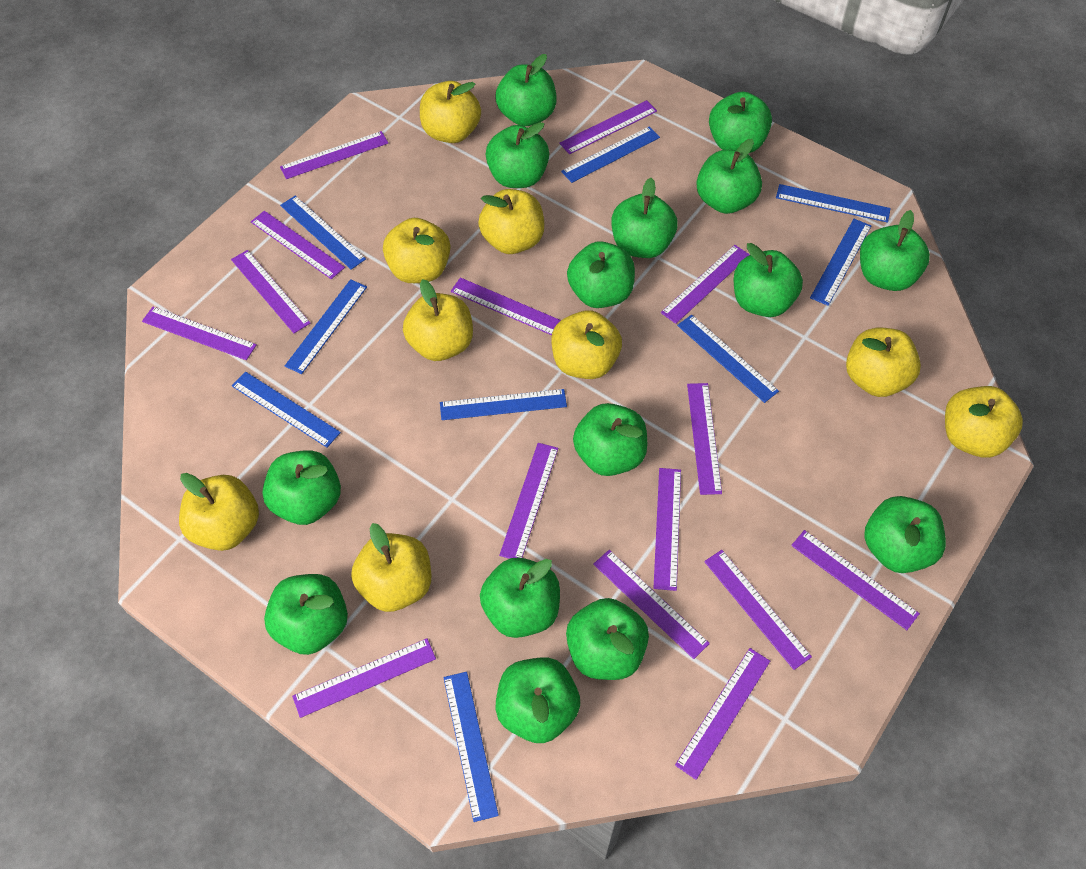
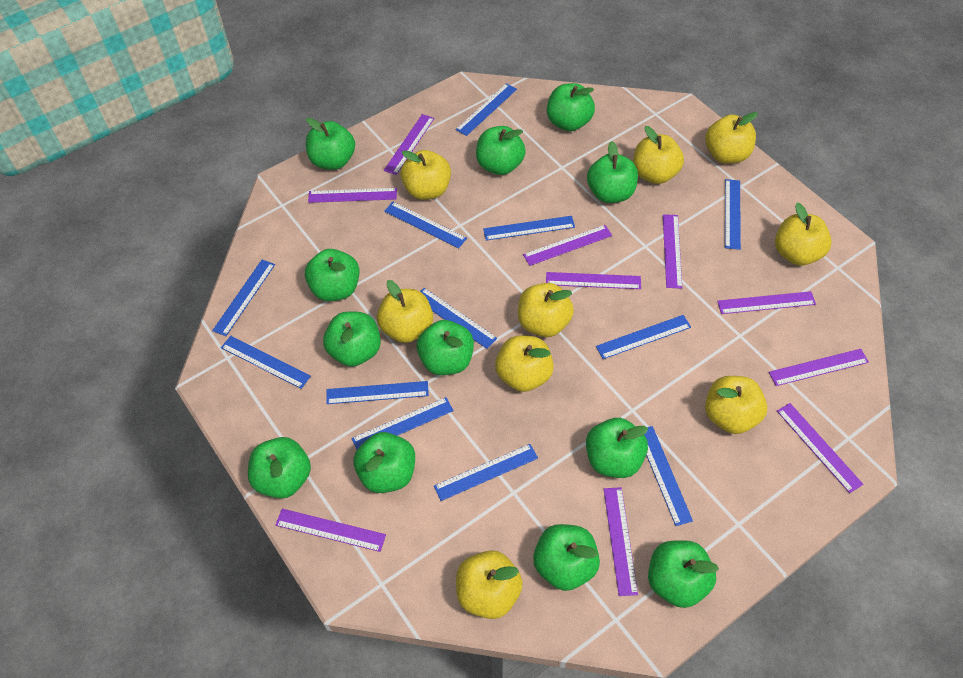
blue ruler: [232,372,341,447] [280,196,366,270] [285,279,367,374] [440,389,567,420] [443,672,499,822] [561,126,660,183] [677,315,779,403] [776,184,891,223] [810,219,871,306] = 9 -> [212,260,275,336] [221,336,311,389] [326,381,429,404] [352,397,454,449] [384,202,467,248] [420,288,497,349] [434,444,538,501] [456,83,517,136] [483,216,575,241] [596,315,691,359] [644,426,693,526] [725,179,741,250] = 12
green apple: [262,450,341,525] [264,574,348,655] [480,557,560,638] [486,122,549,188] [495,54,557,126] [496,658,580,743] [566,598,649,680] [567,241,635,308] [573,403,647,476] [611,178,678,258] [696,139,762,214] [709,92,772,153] [734,243,803,317] [860,210,930,291] [864,496,946,573] = 15 -> [248,437,311,499] [305,249,360,301] [306,118,355,170] [323,312,381,367] [354,432,415,493] [417,320,474,375] [476,126,526,175] [533,524,600,591] [547,83,595,131] [586,418,648,478] [587,141,638,203] [648,540,719,608] = 12
purple ruler: [142,307,257,360] [231,250,311,333] [251,211,345,279] [280,131,388,179] [292,638,436,718] [451,277,561,335] [499,443,558,559] [559,100,657,154] [593,550,710,659] [654,468,681,591] [661,245,750,324] [675,648,770,780] [687,383,722,495] [704,550,812,670] [791,530,920,630] = 15 -> [275,509,386,552] [308,188,397,203] [384,114,434,175] [523,225,612,266] [546,272,641,289] [604,487,638,596] [663,214,682,289] [717,291,816,314] [769,349,869,386] [777,403,863,493] = 10

